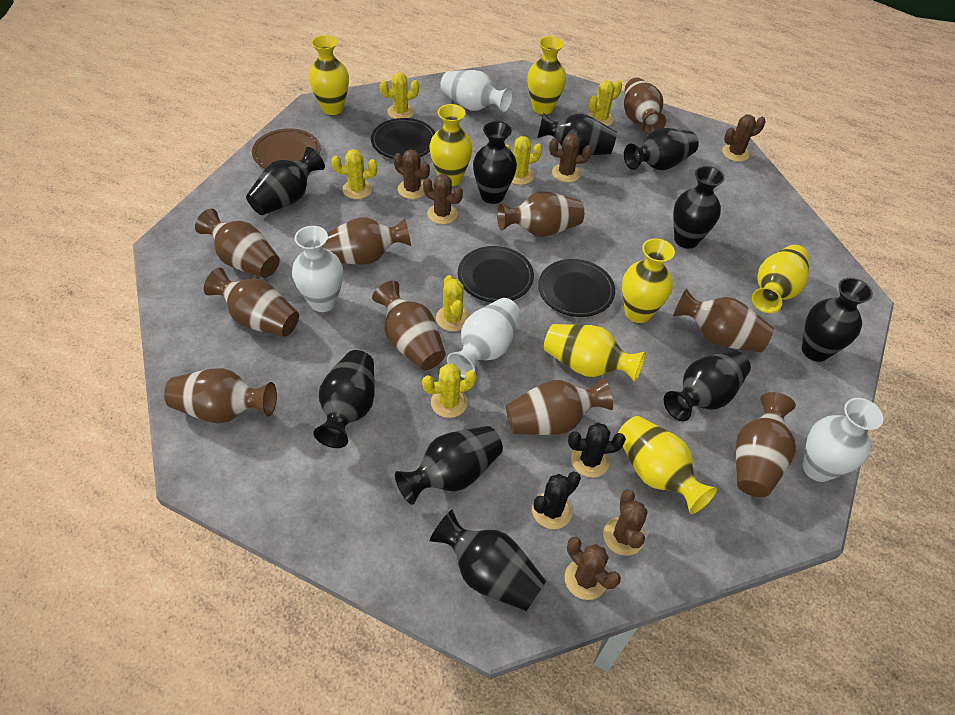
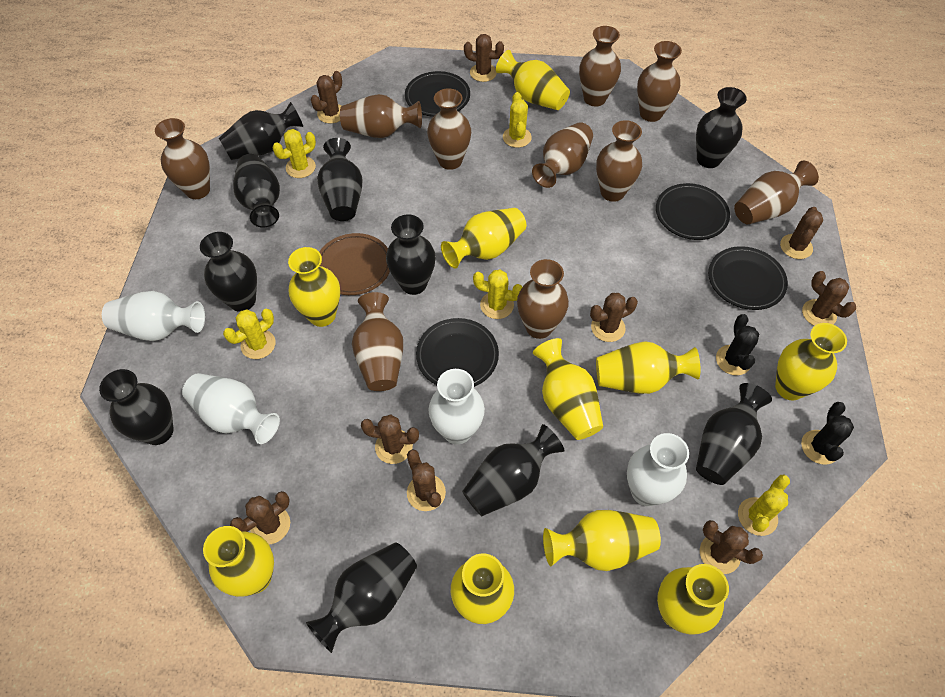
black plate: [371,118,435,159] [458,246,534,302] [538,259,615,317] = 3 -> [405,71,470,117] [416,318,499,387] [656,183,730,240] [708,246,788,310] = 4
brown cactus: [393,149,430,199] [423,174,463,224] [549,134,592,183] [565,537,621,600] [603,490,648,556] [722,115,766,162] = 6 -> [230,491,290,544] [311,71,342,124] [361,414,419,464] [407,450,446,511] [464,34,504,82] [590,293,638,342] [700,520,763,574] [780,207,823,259] [802,271,856,326] = 9
yellow cactus: [331,149,377,199] [380,73,419,119] [422,364,477,418] [436,275,470,331] [506,136,542,185] [588,80,622,126] = 6 -> [223,309,276,359] [273,129,316,178] [473,269,522,319] [503,92,532,148] [738,475,790,536] = 5
yellow vase: [309,35,349,115] [429,104,473,186] [527,36,566,115] [544,324,646,382] [618,416,717,514] [622,238,675,323] [752,245,809,313] = 7 -> [203,526,274,597] [288,247,340,327] [441,208,526,268] [451,553,514,624] [496,50,570,110] [533,338,603,440] [543,510,661,571] [596,341,700,394] [657,564,729,635] [775,323,847,401] = 10

